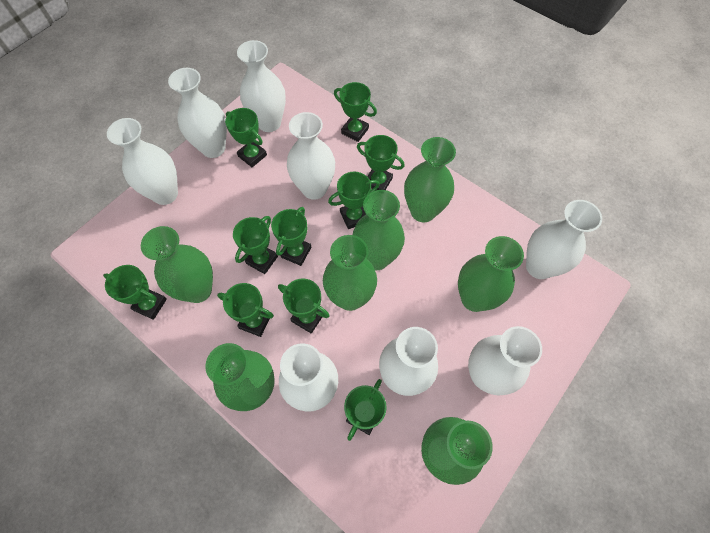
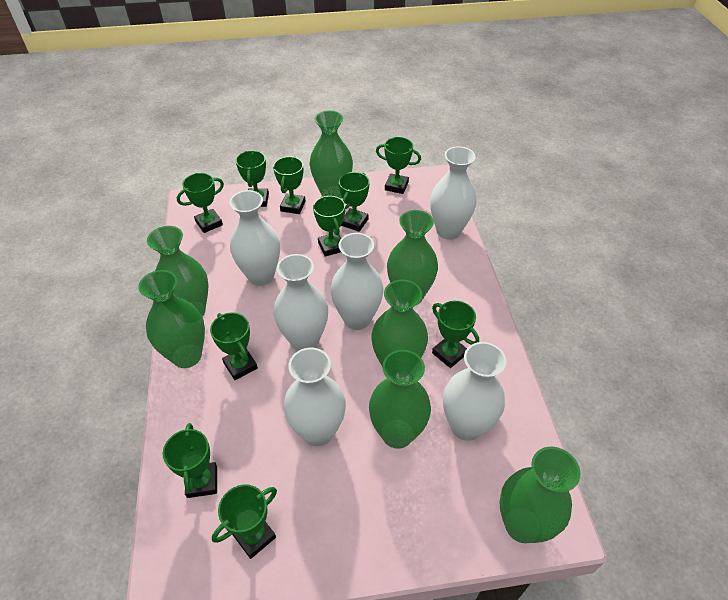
white vase: [107,118,178,205] [168,68,227,158] [237,40,286,132] [279,343,338,412] [287,112,335,200] [379,327,438,396] [468,326,542,396] [526,200,602,279] = 8 -> [229,190,280,286] [273,254,328,351] [284,348,346,446] [330,233,384,330] [430,146,477,240] [443,342,506,441] = 6

